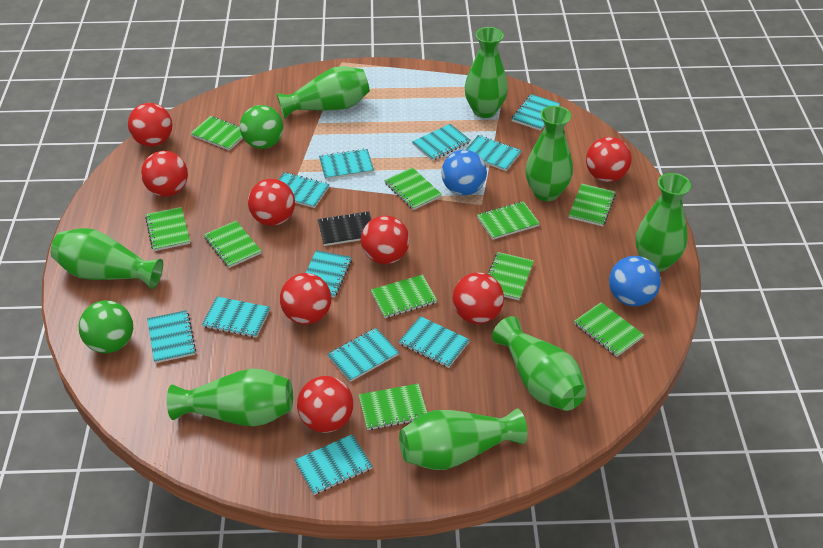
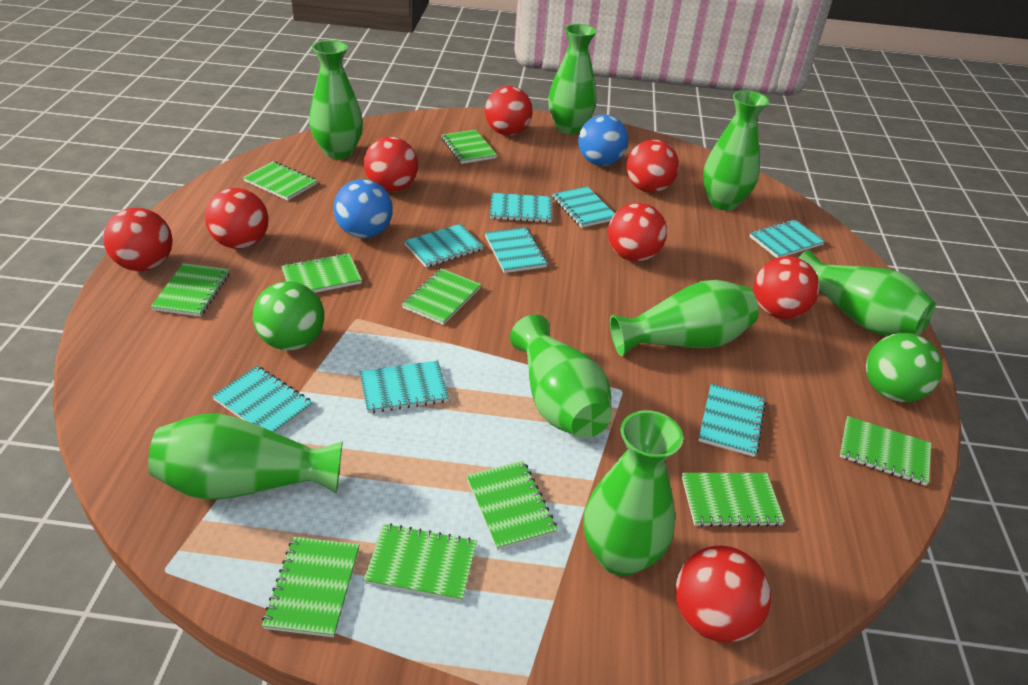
black notebook: [318,211,372,246] = 1 -> none = 0
turquoise notebook: [147,310,196,363] [202,297,270,338] [278,172,330,208] [295,434,373,495] [306,250,352,298] [319,149,374,180] [327,328,399,382] [399,316,470,368] [412,124,471,161] [466,135,522,171] [511,94,560,131] = 11 -> [212,366,313,433] [360,360,449,413] [404,224,483,267] [485,227,547,273] [490,193,552,223] [552,186,615,228] [698,383,766,457] [749,220,825,258] = 8

